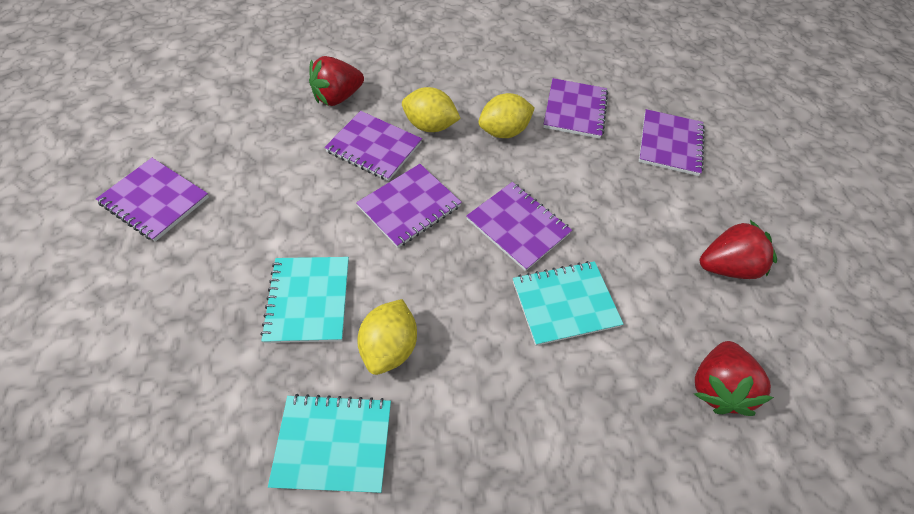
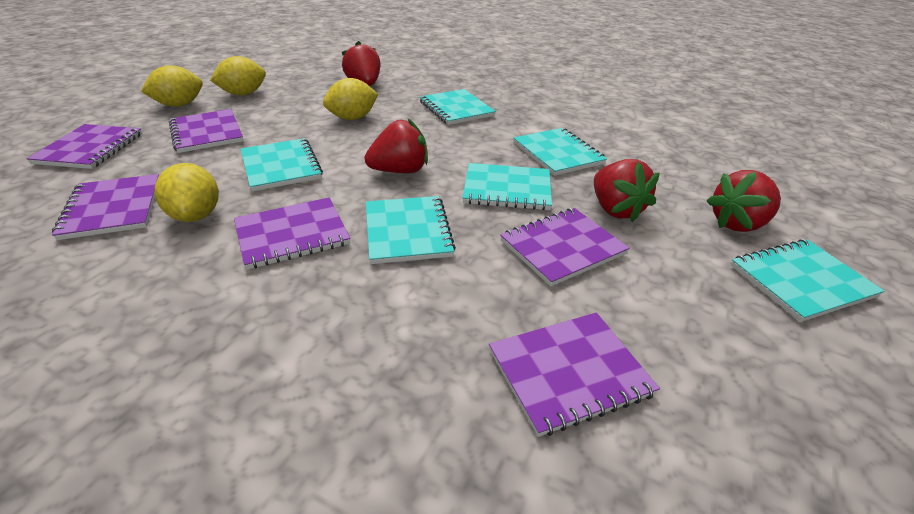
red strawberry: [309,56,364,106] [694,341,774,416] [700,220,777,279] = 3 -> [342,41,381,86] [365,118,428,173] [594,159,660,222] [707,170,781,232] = 4
turquoise notebook: [260,257,349,343] [268,394,391,493] [513,261,623,346] = 3 -> [241,138,323,191] [366,196,456,264] [420,89,496,125] [462,163,552,210] [514,128,607,176] [731,239,885,322] = 6
yellow lemon: [357,299,417,375] [402,87,461,132] [478,93,535,138] = 3 -> [141,65,203,107] [155,163,219,222] [210,56,266,96] [323,78,378,120] = 4

